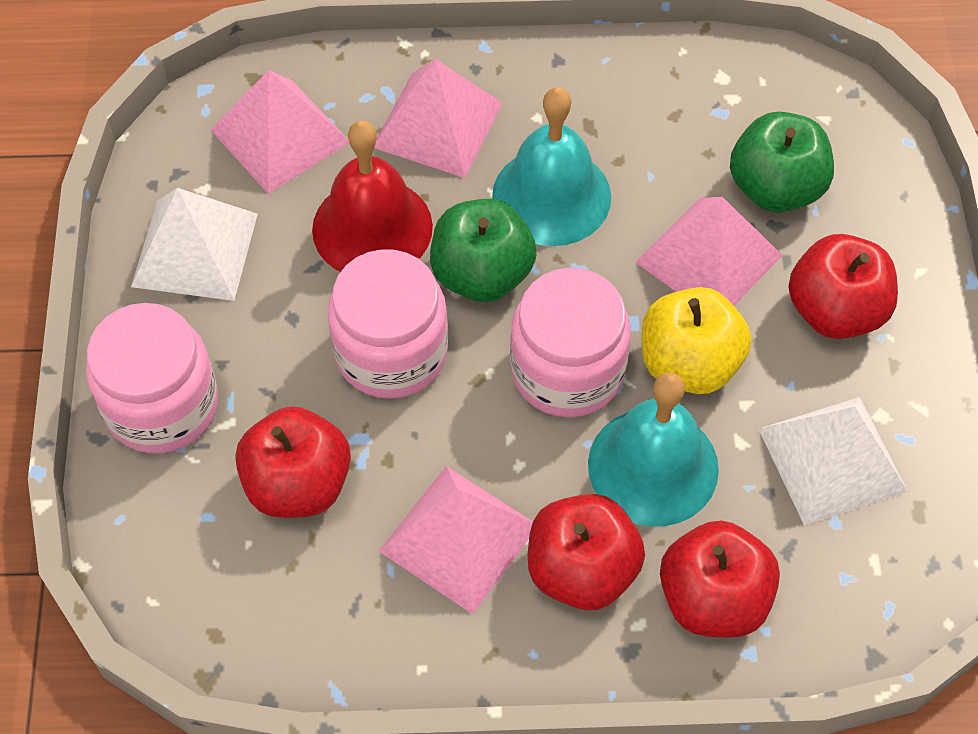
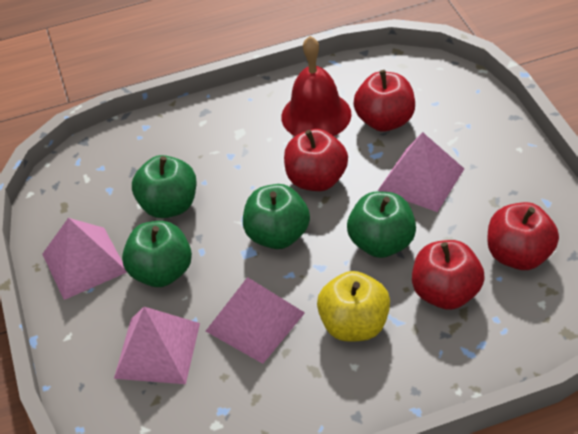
green apple: [430,199,537,302] [730,112,834,213] = 2 -> [122,221,192,287] [132,155,196,218] [243,184,310,249] [347,191,416,258] = 4
pink jar: [86,303,218,453] [328,249,448,399] [510,268,631,418] = 3 -> none = 0
turquoise bell: [492,87,611,246] [588,372,719,527] = 2 -> none = 0
white pyramid: [131,188,258,301] [759,397,908,526] = 2 -> none = 0

